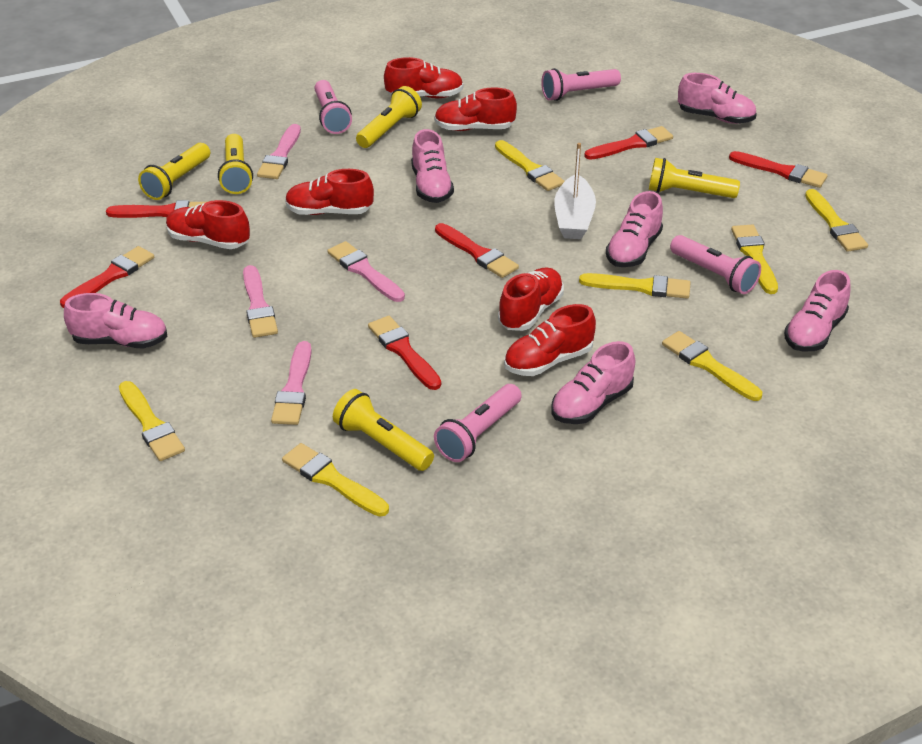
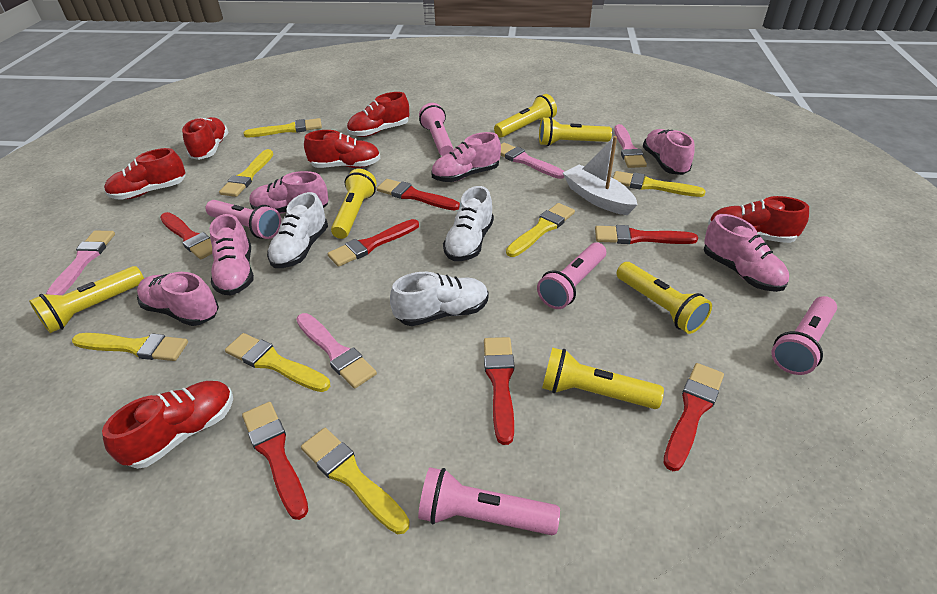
pink flashlight: [314,80,352,134] [434,384,522,462] [541,68,621,101] [670,235,761,294] = 4 -> [205,200,281,239] [418,467,560,535] [419,103,453,156] [537,242,606,309] [772,296,837,375] = 5
red brush: [60,246,154,308] [106,200,205,218] [368,316,441,390] [435,223,519,278] [584,126,673,160] [729,151,828,188] = 6 -> [160,212,212,259] [242,402,308,520] [327,219,419,267] [376,179,460,211] [484,337,514,445] [595,225,698,244] [663,363,724,471] = 7
white shoe: none = 0 -> [267,192,328,268] [390,272,489,326] [443,186,494,261] = 3
yellow flashlight: [138,143,210,200] [218,134,253,194] [333,389,434,471] [356,86,422,148] [649,158,740,198] = 5 -> [29,266,144,333] [331,169,377,239] [494,94,557,138] [539,117,612,146] [542,347,664,409] [617,262,712,334] = 6

